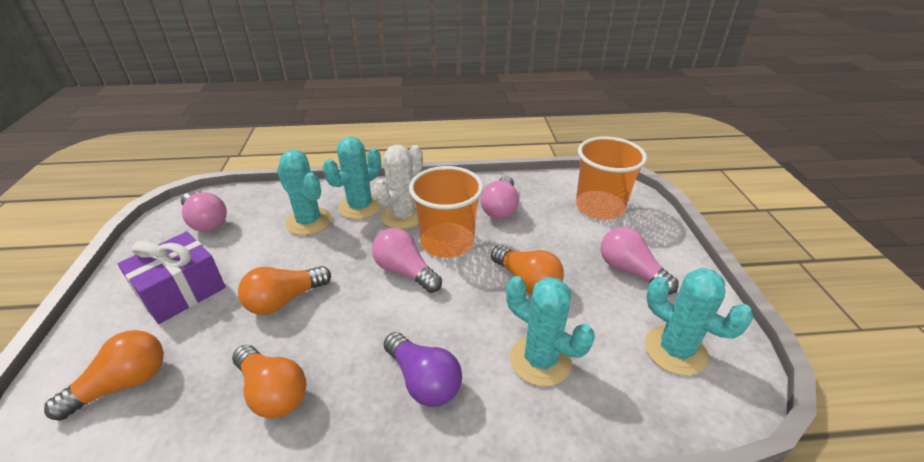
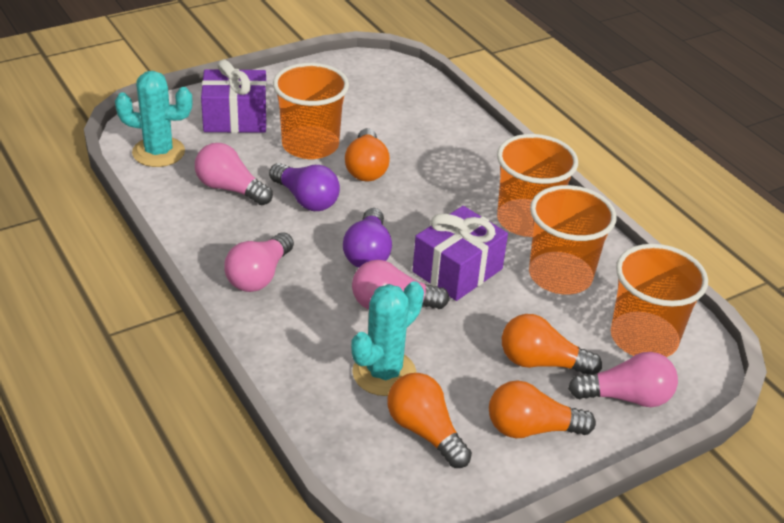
orange cup: [409,166,483,258] [576,137,647,220] = 2 -> [273,63,349,159] [497,134,578,237] [529,185,616,294] [611,244,708,357] = 4
purple gift: [118,232,225,324] = 1 -> [201,59,267,133] [413,206,508,301] = 2
purple light bulb: [384,332,462,407] = 1 -> [269,163,340,211] [343,208,392,268] = 2
turquoise cactus: [277,150,332,235] [323,136,382,220] [506,276,595,386] [645,268,754,376] = 4 -> [115,71,193,167] [351,281,424,396] = 2
white cactus: [373,145,423,229] = 1 -> none = 0

